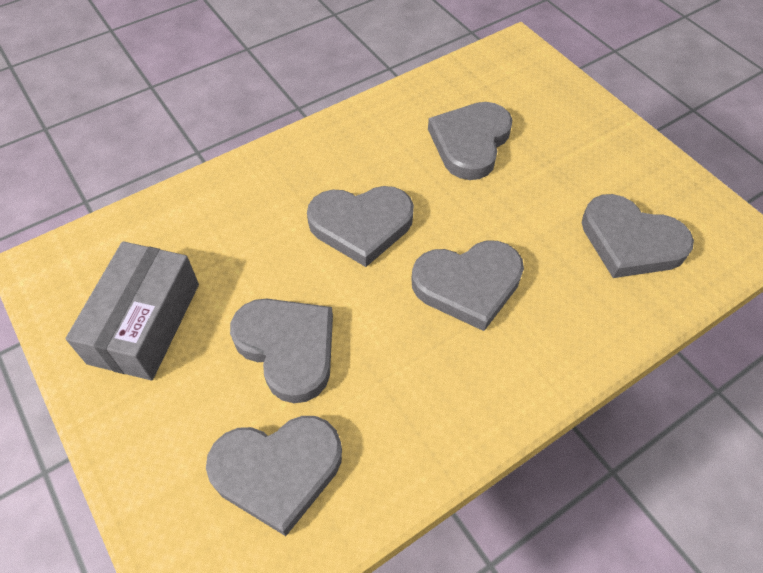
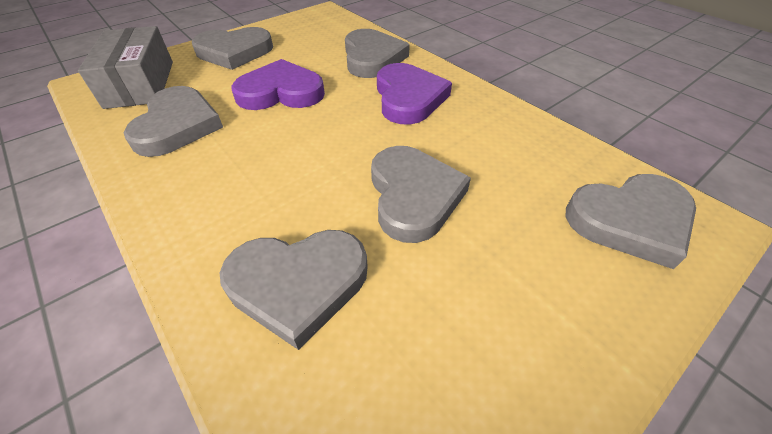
purple heart: none = 0 -> [232,59,325,110] [377,63,452,125] = 2

